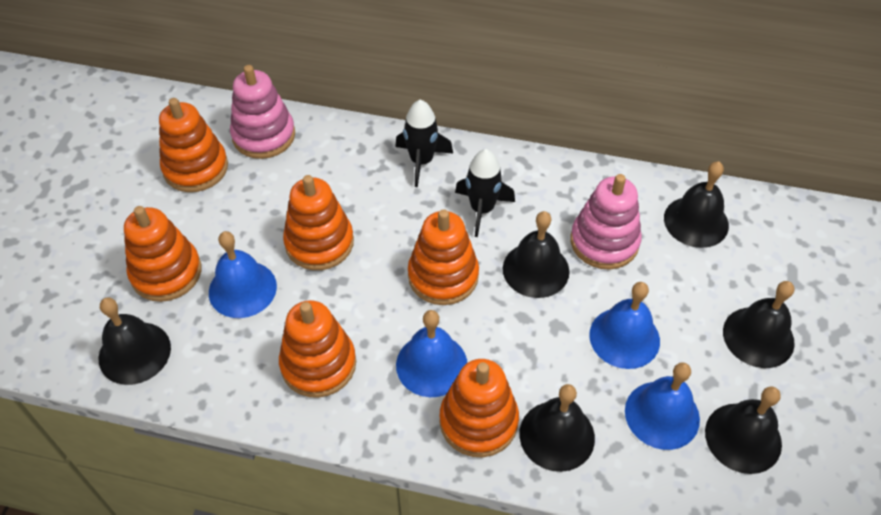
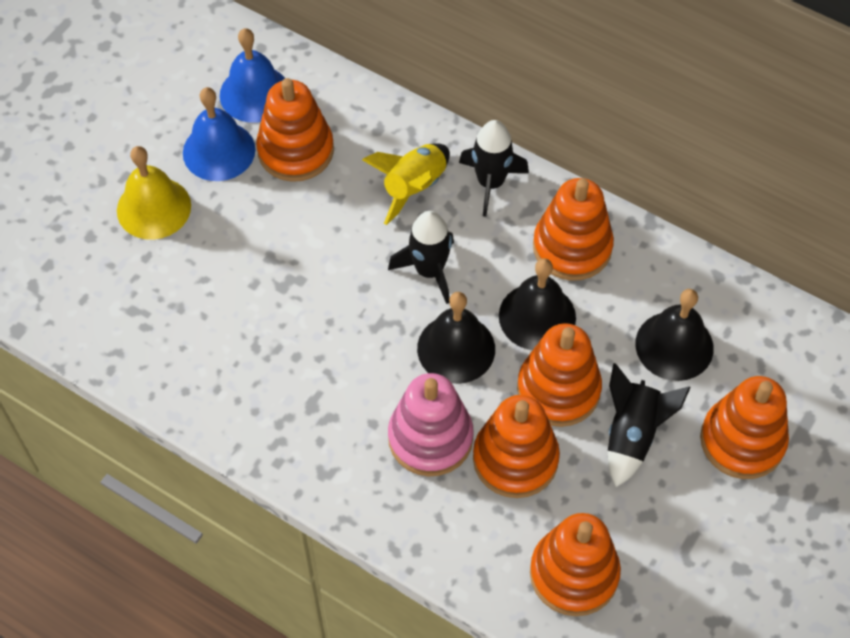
black bell: [99,297,171,385] [503,211,570,298] [519,384,595,472] [664,161,729,248] [705,387,782,474] [723,281,795,368] = 6 -> [417,292,495,384] [499,258,576,350] [635,289,714,381] = 3
black rocket: [395,100,453,187] [455,149,515,237] = 2 -> [388,211,454,304] [459,120,529,217] [608,363,691,487] = 3
blue bell: [209,231,277,318] [396,310,467,397] [589,282,660,369] [625,362,700,450] = 4 -> [183,87,255,181] [220,28,285,123] = 2
pink stacking toy: [230,65,295,159] [571,174,642,270] = 2 -> [388,373,474,476] = 1
yellow bell: none = 0 -> [117,146,191,240] = 1
yellow rocket: none = 0 -> [362,143,450,225] = 1

